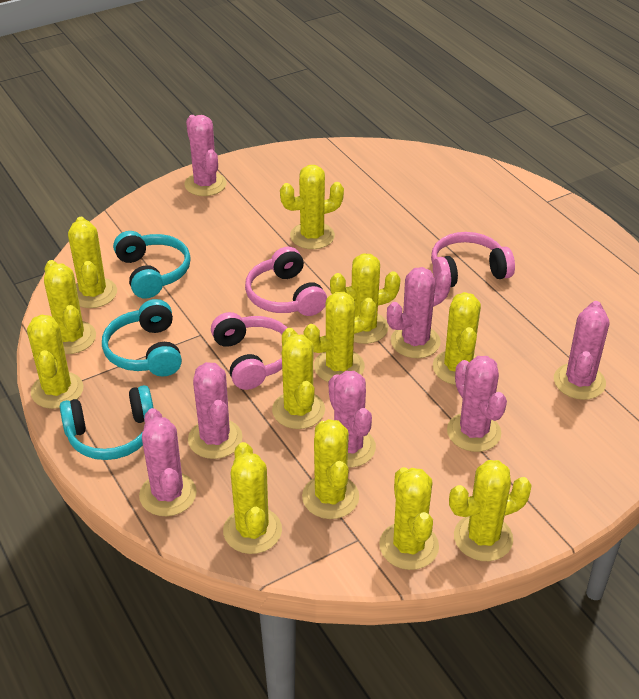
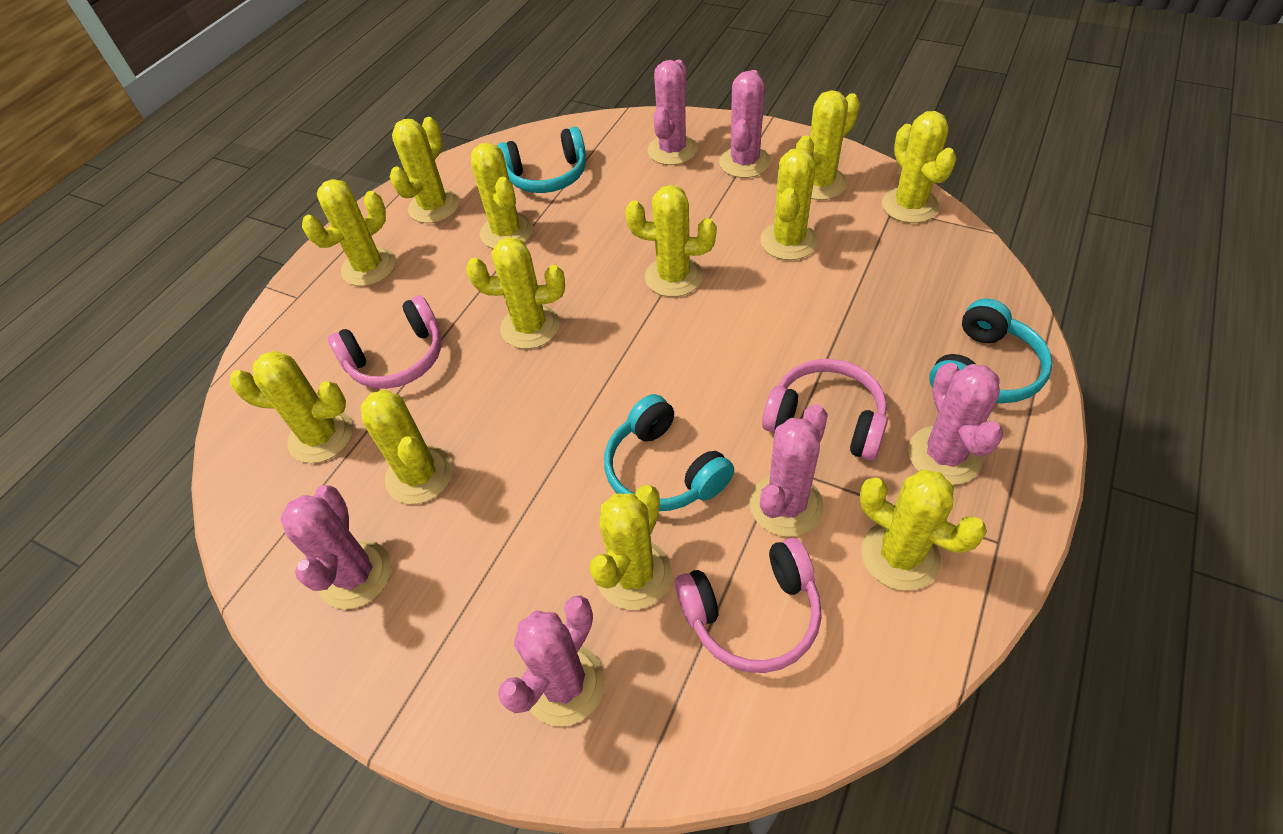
pink cactus: [139,408,197,516] [184,115,227,196] [188,362,243,459] [329,371,376,468] [387,267,451,358] [447,356,507,452] [554,301,609,400] = 7 -> [280,485,392,609] [498,596,605,727] [647,60,698,165] [719,70,771,178] [750,404,828,537] [908,363,1003,485] = 6

